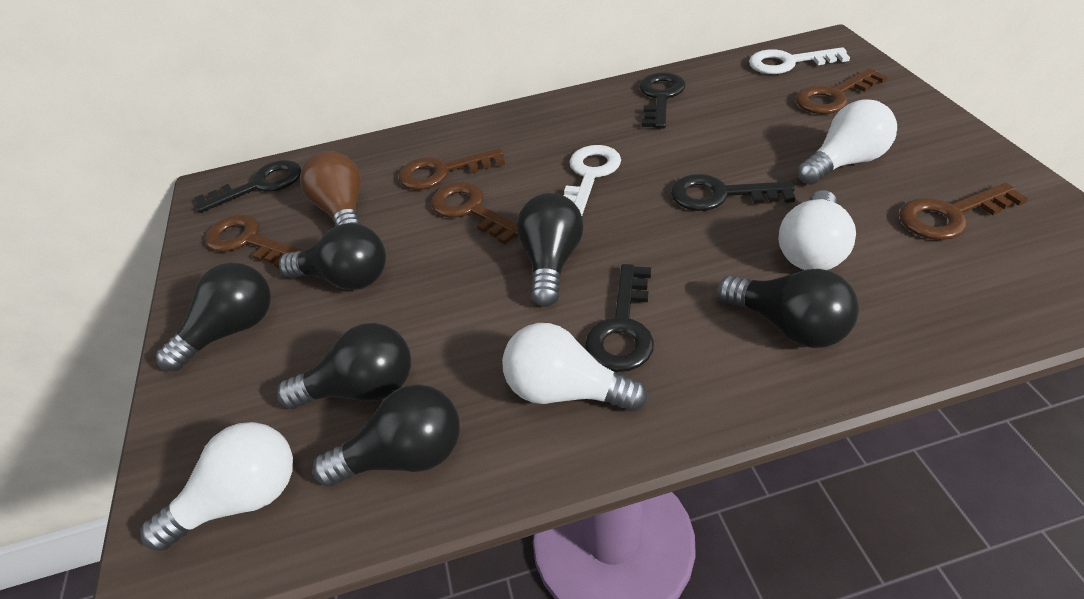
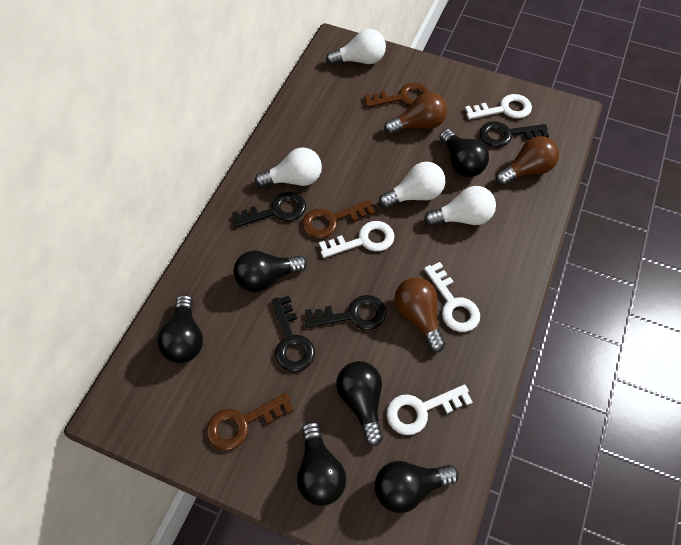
brown key: [205,215,301,268] [399,148,505,190] [431,182,518,245] [796,68,888,114] [899,183,1028,240] = 5 -> [206,393,294,451] [302,200,376,239] [364,83,429,108] = 3
brown light bulb: [300,151,361,227] = 1 -> [384,92,447,135] [394,277,446,352] [496,136,559,186] = 3
white key: [564,145,621,216] [749,47,850,74] = 2 -> [319,221,395,258] [386,384,473,435] [424,262,480,332] [465,94,532,119] = 4

